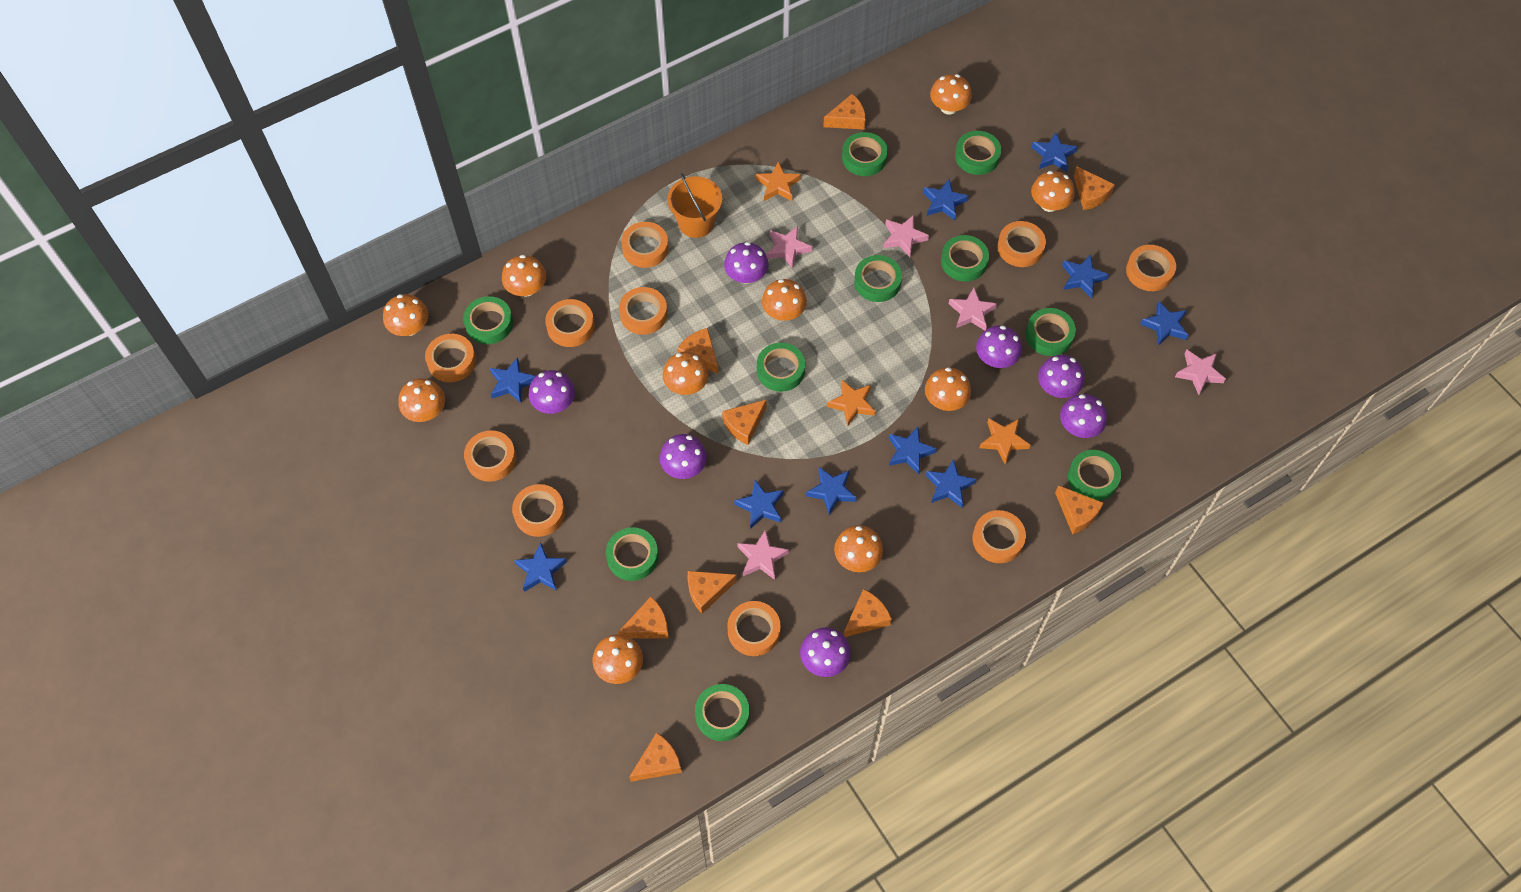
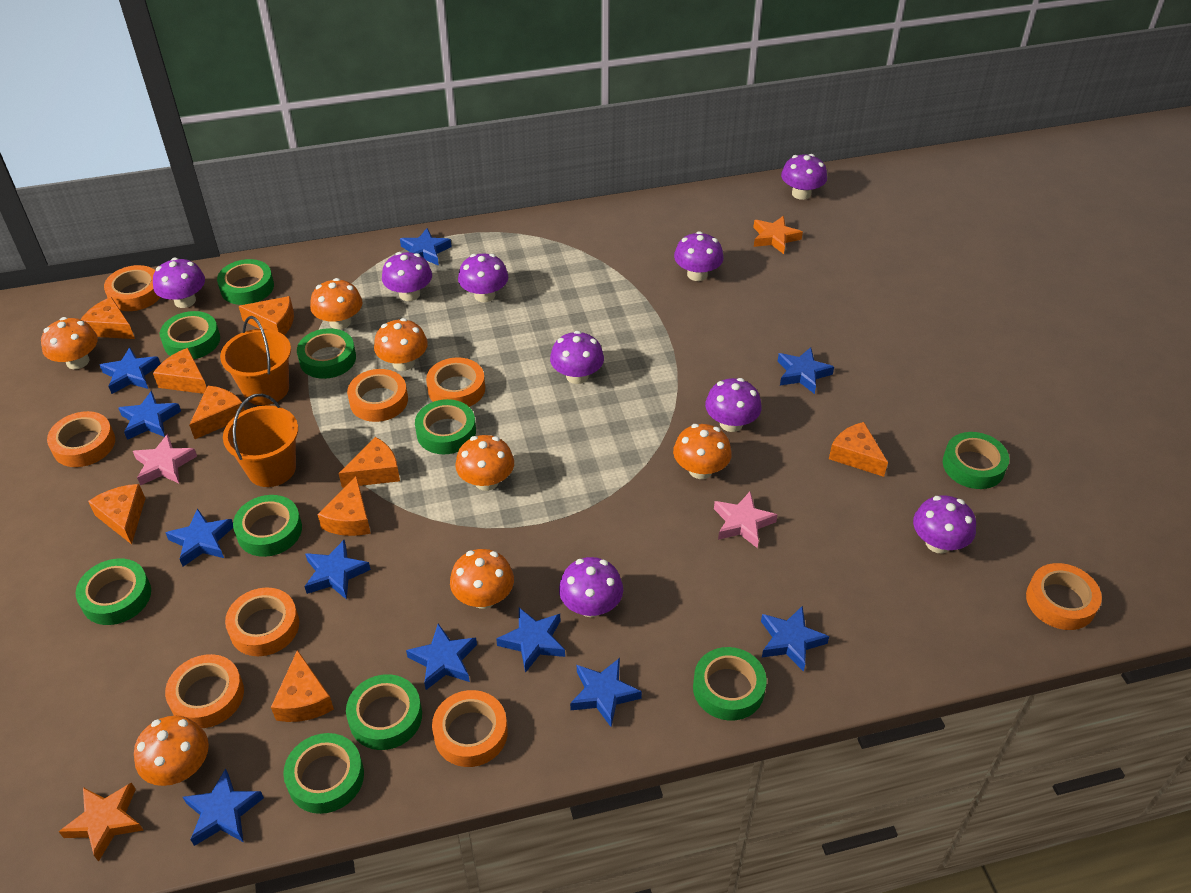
blue star: [490,357,536,403] [514,542,567,592] [734,480,784,529] [806,467,857,515] [889,427,937,475] [923,179,969,221] [926,459,976,508] [1031,132,1078,172] [1062,254,1109,298] [1140,301,1189,346] = 10 -> [100,347,161,394] [118,391,181,440] [165,508,233,567] [183,768,264,846] [304,540,371,600] [400,228,452,266] [406,624,477,690] [496,608,565,673] [570,658,642,727] [761,606,829,672] [778,347,834,394] = 11
orange bucket: [667,173,722,238] = 1 -> [220,316,291,405] [223,394,298,487] = 2
orange mushroom: [383,294,428,336] [398,378,445,422] [502,255,546,296] [592,634,643,684] [663,352,709,395] [762,279,807,321] [834,525,883,572] [925,367,971,411] [930,74,972,115] [1031,171,1075,212] = 10 -> [41,317,98,369] [134,716,209,786] [310,278,363,330] [374,318,428,371] [450,549,514,609] [455,435,514,491] [673,424,732,479] = 7
orange star: [756,161,801,201] [827,380,876,426] [979,418,1030,464] = 3 -> [59,782,143,862] [753,216,803,254] = 2
orange tape: [425,334,476,382] [464,430,516,482] [512,484,565,537] [545,299,595,347] [619,287,667,335] [621,222,669,268] [727,601,781,656] [972,510,1026,563] [997,221,1046,267] [1126,245,1176,291] = 10 -> [47,411,115,467] [104,265,160,311] [165,654,244,728] [225,587,299,656] [347,369,408,422] [426,357,485,407] [432,690,508,767] [1026,563,1102,630] = 8
pink star: [737,529,789,580] [767,226,812,269] [883,215,929,257] [949,288,997,331] [1175,350,1226,395] = 5 -> [133,434,197,485] [714,492,778,548] = 2
purple mushroom: [529,370,575,414] [660,434,707,479] [724,242,768,284] [800,627,851,677] [976,325,1022,368] [1038,355,1085,398] [1060,394,1107,438] = 7 -> [153,258,205,308] [382,252,432,301] [458,253,508,302] [550,331,604,384] [559,557,623,617] [674,231,724,281] [705,378,762,432] [781,154,827,200] [913,495,976,553] = 9

